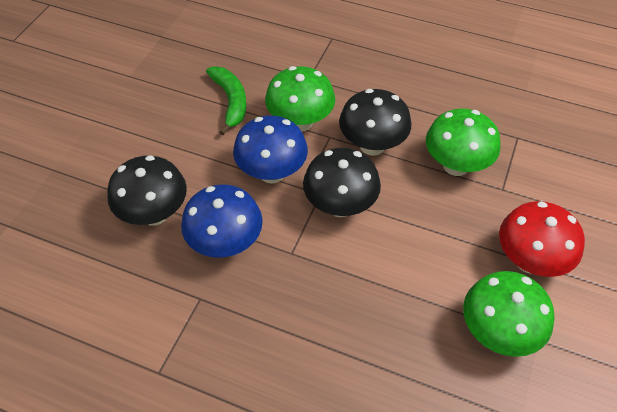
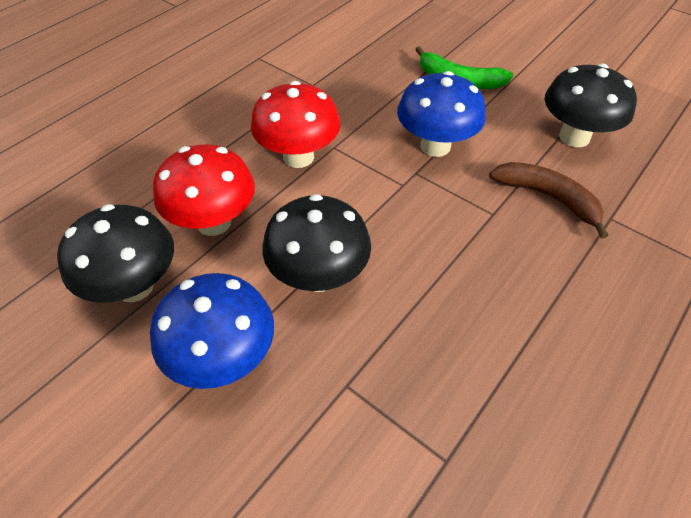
brown banana: none = 0 -> [489,162,609,239] = 1
green mushroom: [265,66,335,132] [426,108,501,176] [463,271,555,357] = 3 -> none = 0
red mushroom: [499,201,585,277] = 1 -> [153,144,255,236] [251,81,341,168] = 2

